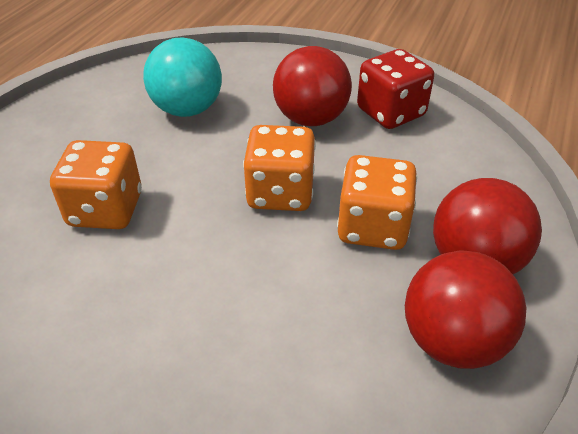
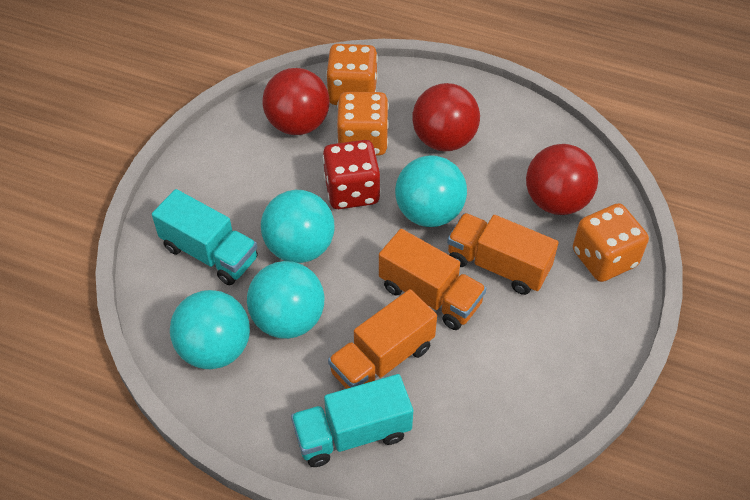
orange truck: none = 0 -> [328,289,437,389] [379,229,486,330] [447,213,559,295] = 3
turquoise ball: [143,37,222,117] = 1 -> [170,290,250,369] [247,261,325,339] [261,190,334,263] [395,156,467,227] = 4
turquoise truck: none = 0 -> [152,189,258,285] [291,374,413,467] = 2

